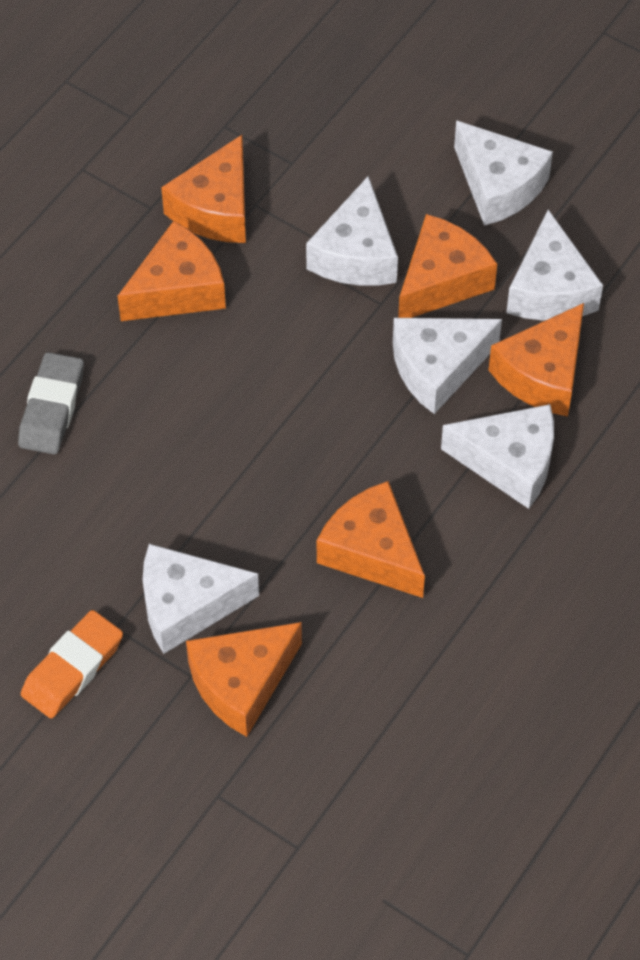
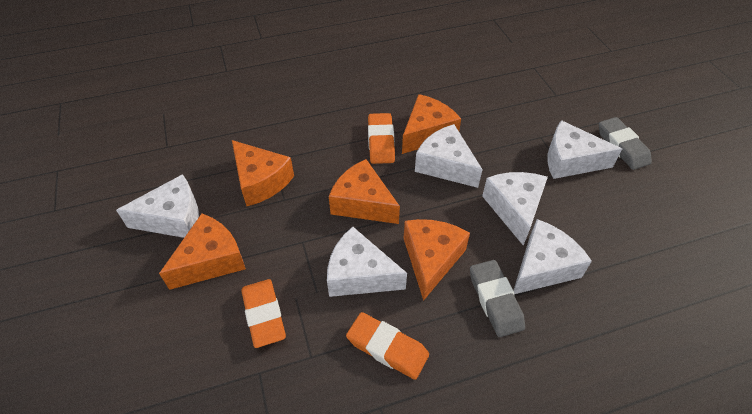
grey eraser: [18,352,84,454] = 1 -> [470,260,525,337] [599,117,652,170] = 2
orange cheese: [118,221,226,321] [161,135,246,243] [186,622,302,737] [317,481,425,598] [398,214,497,318] [489,303,584,417] = 6 -> [159,214,246,290] [232,140,294,206] [329,159,400,224] [402,94,461,154] [404,219,470,301] = 5
orange eraser: [21,610,123,718] = 1 -> [241,279,286,348] [346,312,429,380] [368,113,395,164] = 3

